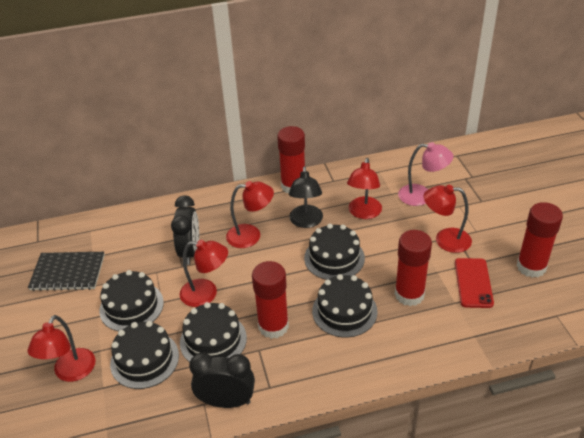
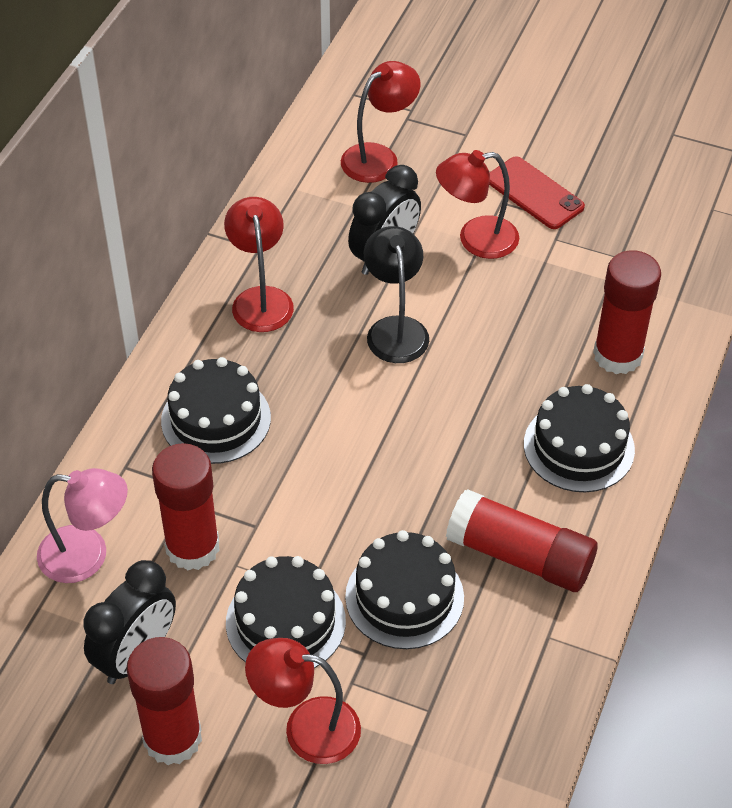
black cake: [99,270,164,331] [110,321,179,389] [180,302,247,362] [304,224,365,280] [312,274,378,338] = 5 -> [161,357,271,464] [226,556,346,668] [345,530,464,649] [524,384,635,492] = 4
black notebook: [28,252,105,291] = 1 -> none = 0
red lamp: [28,315,95,382] [180,240,228,307] [226,181,274,248] [347,158,382,219] [424,185,472,253] = 5 -> [224,197,294,332] [245,638,361,764] [341,61,420,183] [436,150,519,259] = 4

